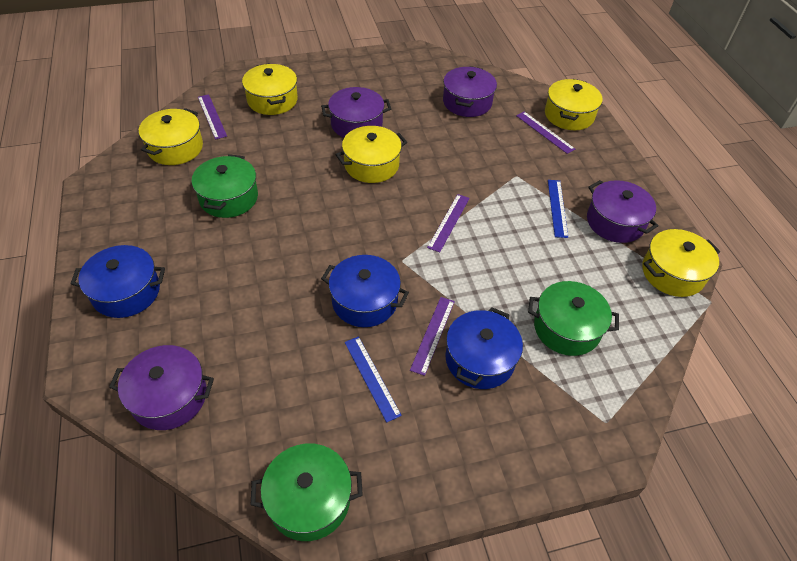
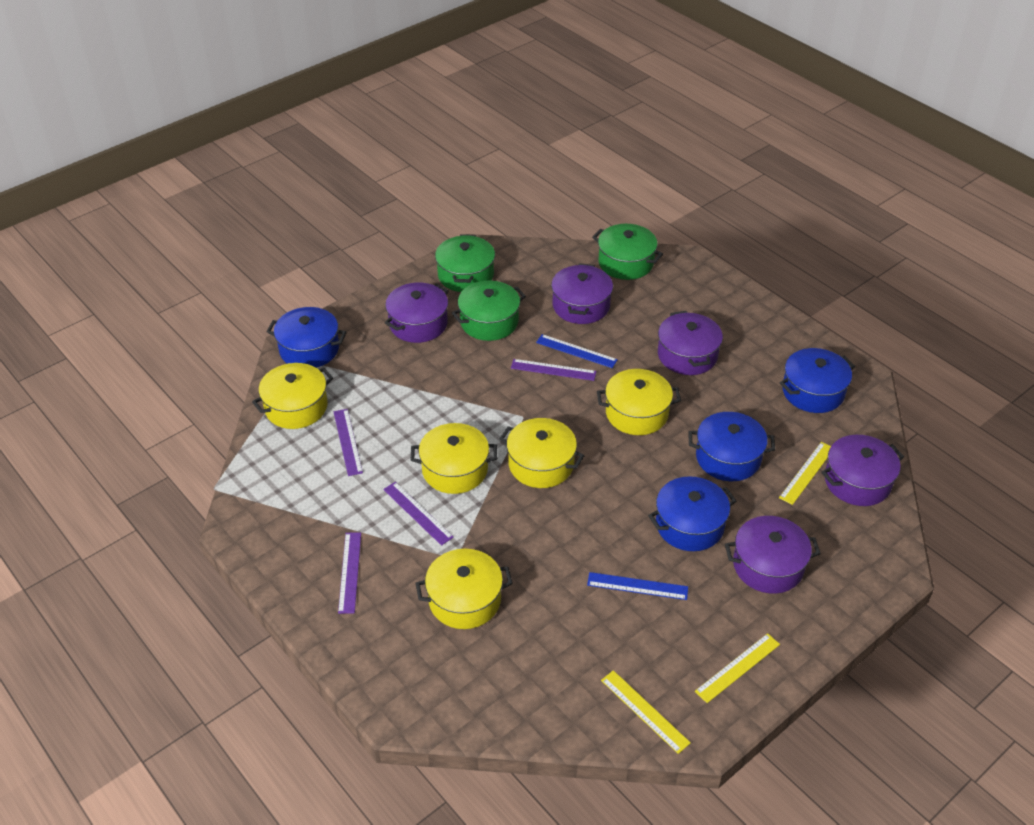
blue pot: [71,245,165,318] [321,255,409,327] [445,307,523,389] = 3 -> [267,307,347,368] [648,476,736,551] [688,412,775,481] [780,348,855,413] = 4
purple pot: [109,345,214,430] [321,87,391,138] [443,66,497,117] [587,180,658,243] = 4 -> [385,283,449,343] [551,263,613,324] [658,311,723,375] [725,516,821,594] [821,435,904,506] = 5
yellow ruler: none = 0 -> [601,670,691,754] [695,633,780,703] [779,442,831,505] = 3

